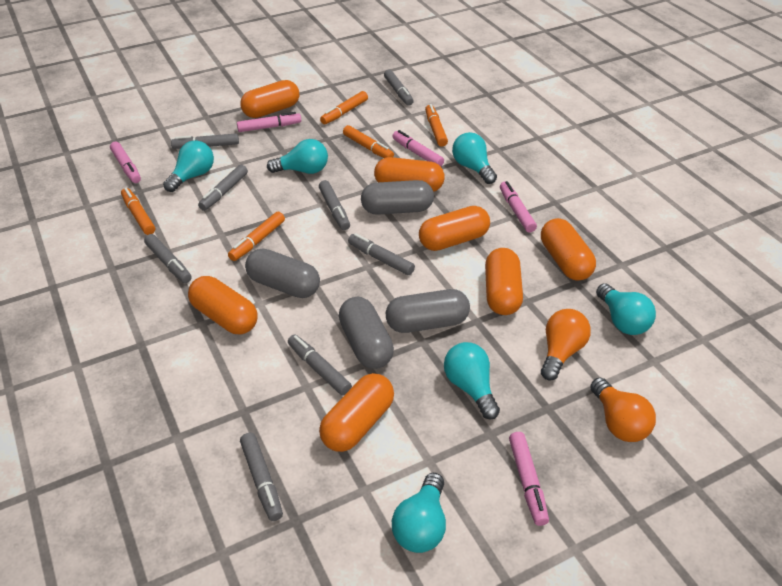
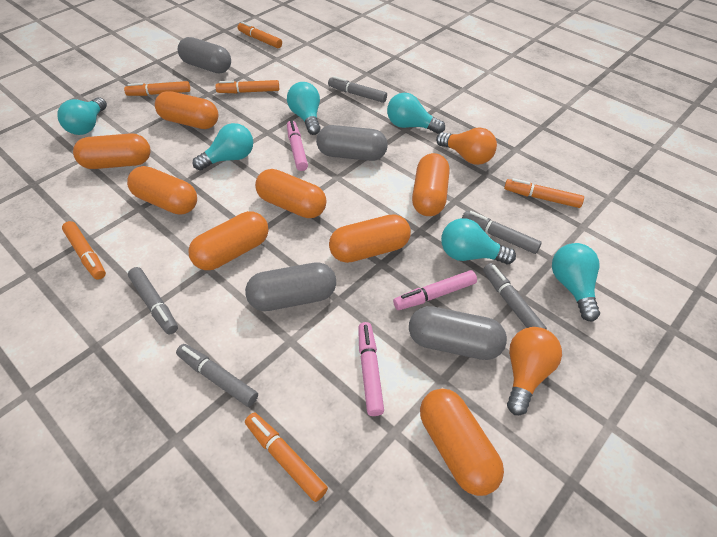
grey marker: [144,234,192,283] [171,133,239,149] [198,165,248,211] [240,433,283,521] [288,335,352,396] [319,180,350,230] [348,233,415,275] [384,70,414,106] = 8 -> [128,267,178,335] [176,344,258,407] [328,76,387,103] [462,211,542,254] [483,263,547,330] = 5
orange capsule: [188,276,258,334] [241,80,299,118] [319,373,394,452] [374,157,445,192] [419,206,490,251] [485,248,523,315] [541,218,596,281] = 7 -> [73,133,151,169] [127,166,197,215] [155,91,218,129] [188,211,269,270] [255,169,326,218] [329,214,411,263] [412,153,450,216] [420,389,504,496] = 8
orange marker: [121,188,155,235] [228,212,285,261] [320,91,368,124] [343,125,394,158] [425,104,448,147] = 5 -> [62,221,106,280] [124,81,190,96] [215,80,279,93] [238,22,282,48] [245,413,328,502] [504,178,584,208] = 6
pink marker: [110,142,141,183] [237,112,301,132] [392,130,444,167] [500,181,537,233] [509,432,549,526] = 5 -> [287,120,308,171] [358,322,384,416] [393,270,477,310] = 3

